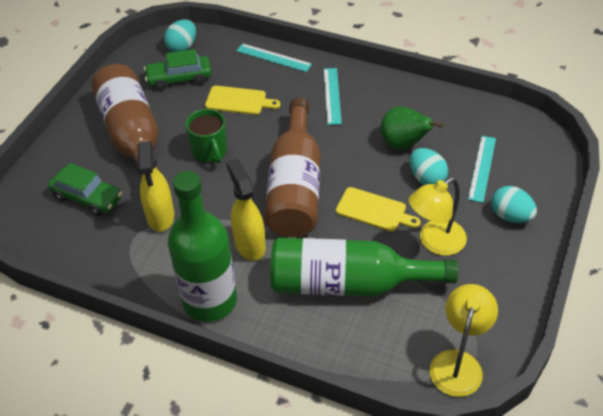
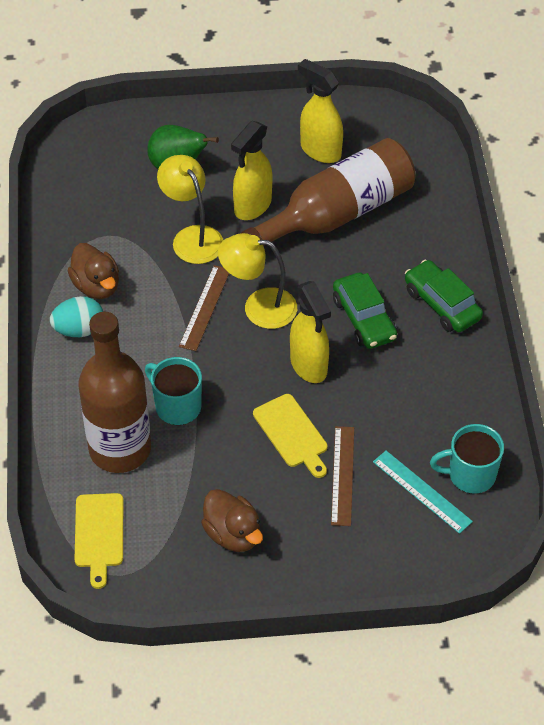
brown duck: none = 0 -> [67,243,119,299] [201,489,263,552] = 2
brown ruler: none = 0 -> [179,265,229,351] [331,426,354,526] = 2
green bottle: [168,171,237,322] [271,238,458,297] = 2 -> none = 0
green mug: [185,109,227,163] = 1 -> none = 0
turquoise egg: [164,19,196,52] [410,148,448,185] [491,186,537,223] = 3 -> [50,296,103,337] = 1
turquoise mug: none = 0 -> [145,357,202,425] [430,424,504,494] = 2
turquoise ruler: [236,43,312,72] [324,68,342,125] [468,136,496,203] = 3 -> [373,451,473,534] = 1
yellow spray bottle: [137,141,174,232] [226,159,266,261] = 2 -> [231,121,272,220] [290,281,331,383] [298,59,343,163] = 3

